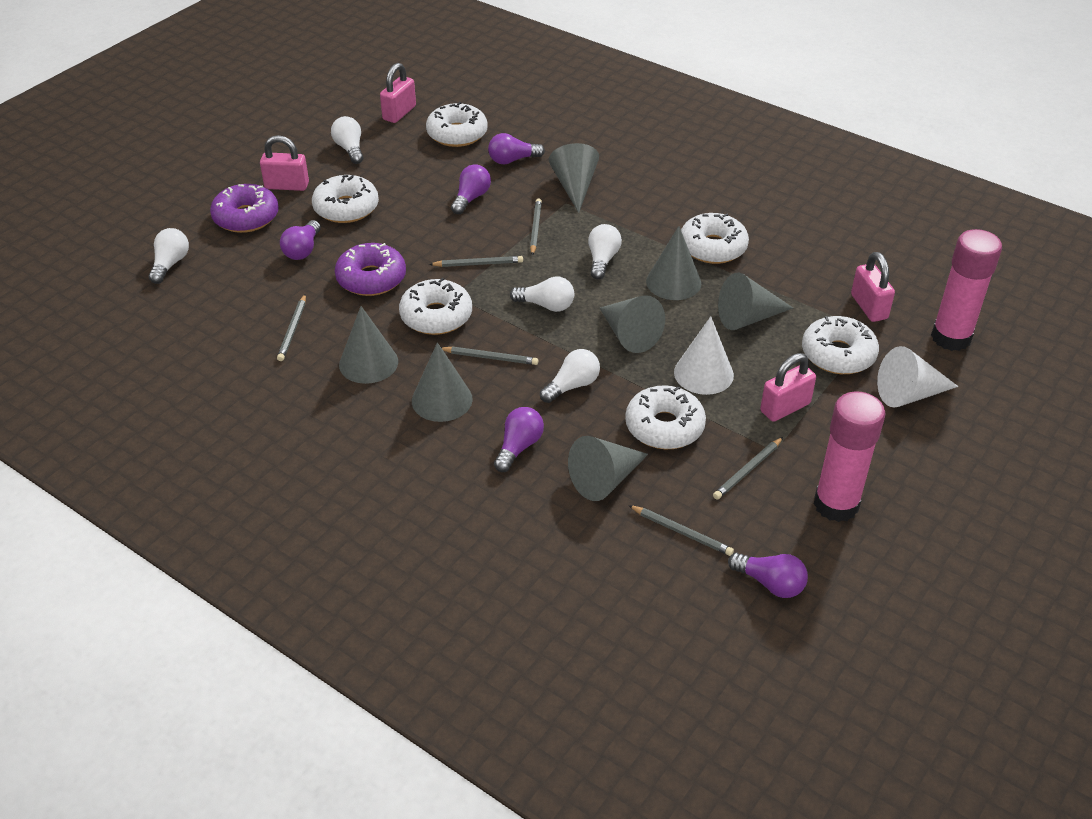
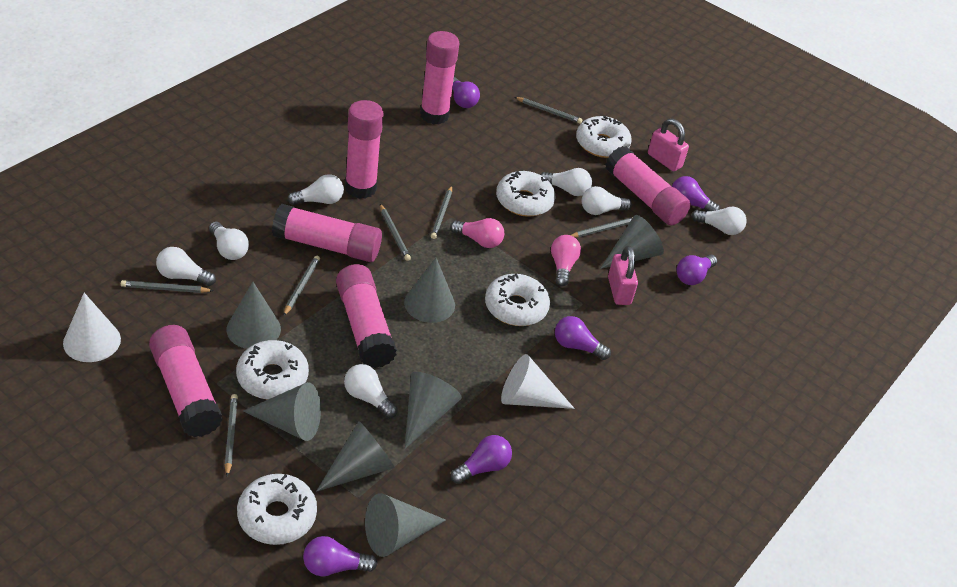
grey pencil: [277,294,306,361] [429,256,523,267] [441,347,538,365] [530,199,542,256] [628,505,734,556] [713,437,783,500] = 6 -> [121,280,214,293] [225,394,238,477] [283,256,320,316] [380,204,411,261] [431,186,452,239] [515,97,582,124] [571,217,633,238] = 7
pink glue stick: [814,391,886,522] [931,229,1002,351] = 2 -> [149,325,223,437] [272,204,382,262] [336,264,397,368] [345,100,384,199] [420,31,459,124] [605,146,691,226] = 6
pink light bulb: none = 0 -> [450,218,504,248] [551,235,581,286] = 2
pink padlock: [260,135,309,191] [380,63,416,123] [760,353,816,422] [851,252,895,322] = 4 -> [608,246,638,305] [648,119,689,171] = 2
purple donut: [210,184,279,233] [335,243,406,296] = 2 -> none = 0
purple light bulb: [280,220,321,260] [451,164,491,214] [488,133,545,164] [494,407,544,472] [728,553,808,598] = 5 -> [303,536,378,576] [451,435,512,484] [452,77,480,108] [555,316,611,360] [672,176,720,211] [677,255,717,285] = 6
white donut: [312,175,379,223] [399,278,472,335] [426,102,488,147] [625,385,706,449] [681,213,749,264] [802,316,879,374] = 6 -> [236,340,309,399] [237,474,317,545] [485,274,550,326] [496,171,555,217] [576,116,632,158] = 5
white light bulb: [149,228,189,284] [331,116,364,164] [510,276,574,312] [540,349,600,403] [588,224,622,279] = 5 -> [156,247,216,286] [209,222,249,260] [288,174,344,205] [344,364,398,418] [540,168,592,196] [582,186,632,215] [691,207,747,235] = 7

